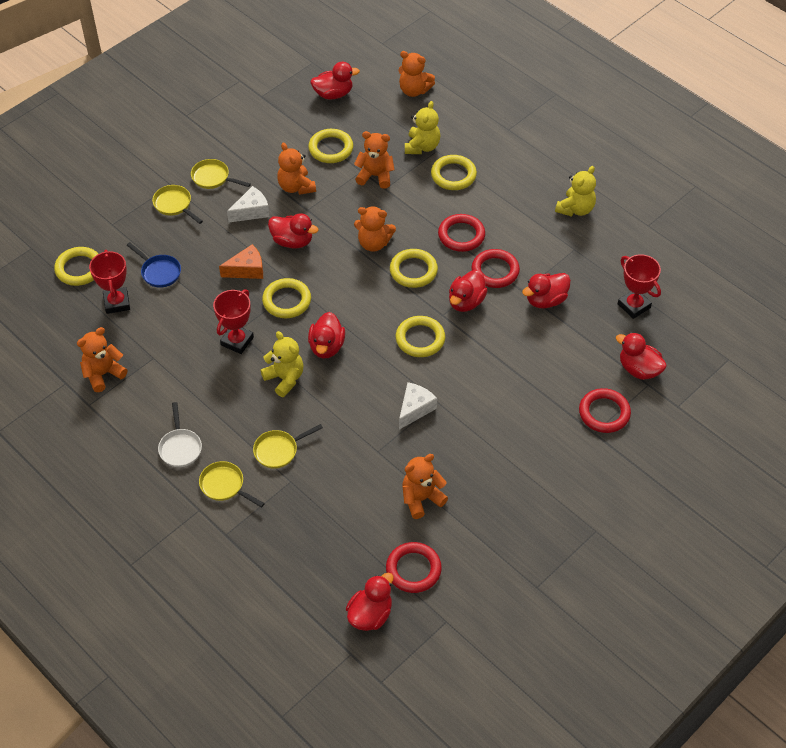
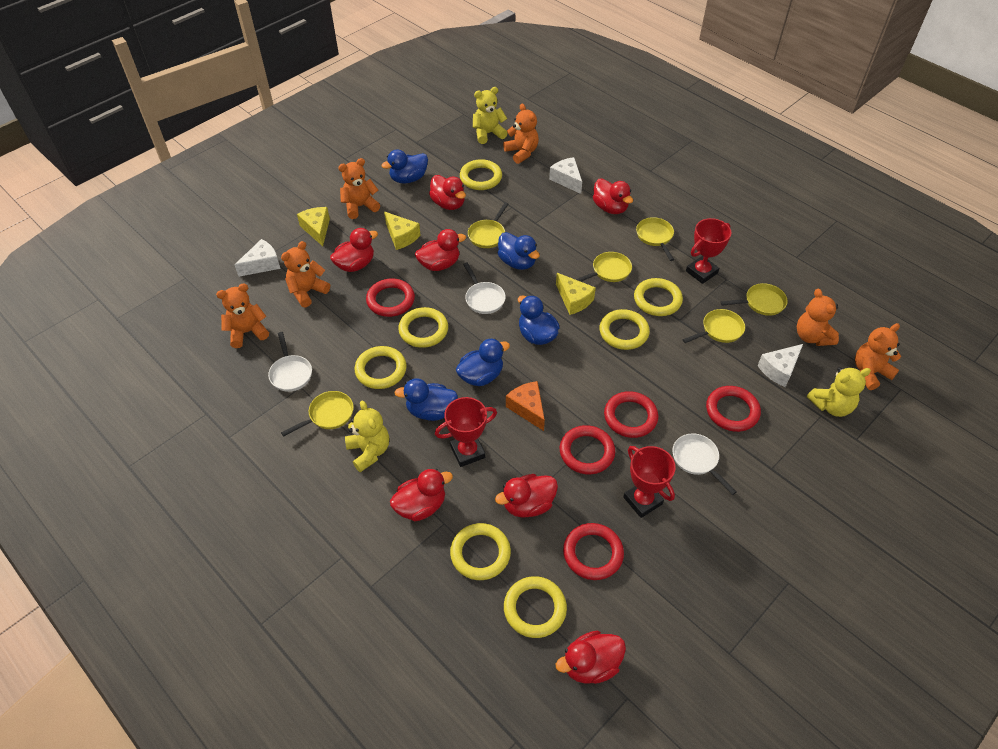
blue duck: none = 0 -> [381,149,428,184] [394,378,458,421] [456,339,510,386] [498,232,540,270] [518,295,559,345] = 5
blue pan: [127,242,181,288] = 1 -> none = 0
red ring: [386,542,442,593] [438,214,485,252] [471,249,520,288] [579,388,631,433] = 4 -> [366,279,415,317] [560,425,615,474] [563,523,624,580] [604,391,658,438] [706,386,761,432] = 5
white cheese: [227,186,270,223] [399,382,437,430] = 2 -> [235,239,281,277] [549,157,582,194] [757,344,803,387] = 3
white pan: [158,402,202,467] = 1 -> [268,332,312,392] [463,263,506,314] [672,433,737,495] = 3
yellow cheese: none = 0 -> [297,207,330,246] [384,212,421,250] [556,273,596,315] = 3
yellow pan: [152,185,203,224] [191,159,251,189] [199,461,265,508] [253,424,323,469] = 4 -> [281,391,354,437] [468,202,509,248] [576,252,632,282] [636,217,674,261] [683,309,745,343] [720,283,788,316] = 6
yellow ring: [54,247,98,286] [262,278,311,318] [308,129,353,163] [390,249,438,288] [396,316,445,357] [431,155,477,190] = 6 -> [355,346,407,389] [398,307,448,348] [450,523,511,580] [460,159,502,190] [504,576,567,638] [599,309,650,350] [634,278,683,316] = 7

